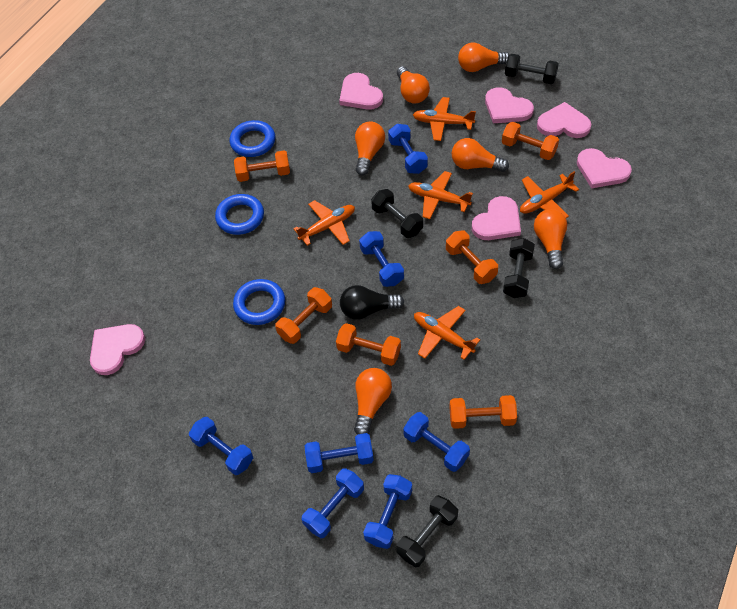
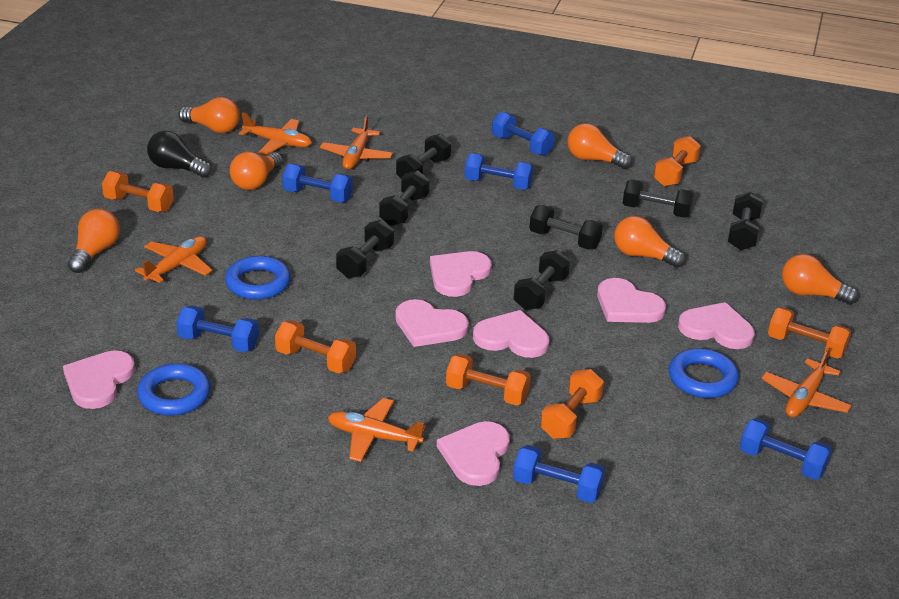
black dumbbell: [371,189,423,238] [396,495,458,567] [503,238,535,298] [505,54,559,84] = 4 -> [336,220,394,278] [379,170,430,226] [396,134,451,178] [513,250,570,310] [529,205,603,250] [623,179,694,218] [728,192,763,250] = 7
blue dumbbell: [189,417,253,475] [302,468,364,538] [305,433,374,473] [359,231,404,287] [363,474,412,549] [388,124,428,174] [403,412,470,472] = 7 -> [176,306,259,352] [282,164,353,202] [465,153,534,190] [492,111,555,156] [513,445,605,503] [740,418,832,480] = 6
pink heart: [90,324,145,375] [339,73,383,110] [472,196,521,240] [485,87,534,123] [537,102,591,138] [577,148,632,189] = 6 -> [63,350,135,409] [395,299,469,347] [430,251,492,297] [437,421,510,486] [473,310,549,358] [597,278,666,323] [678,302,755,349] = 7

